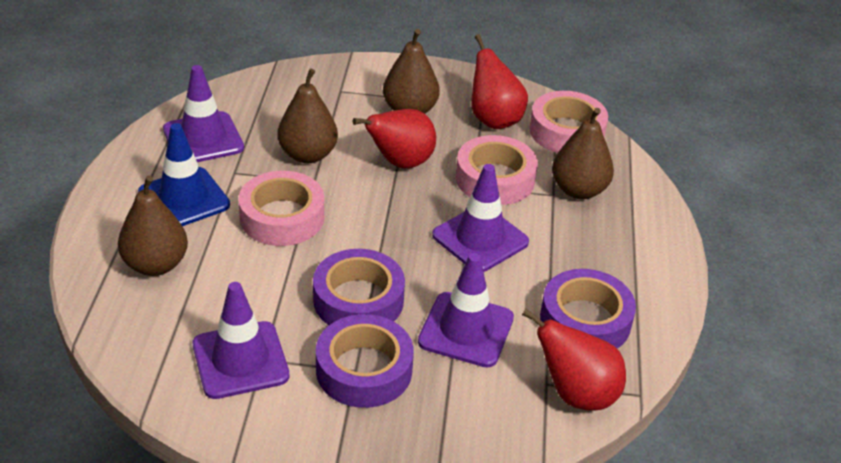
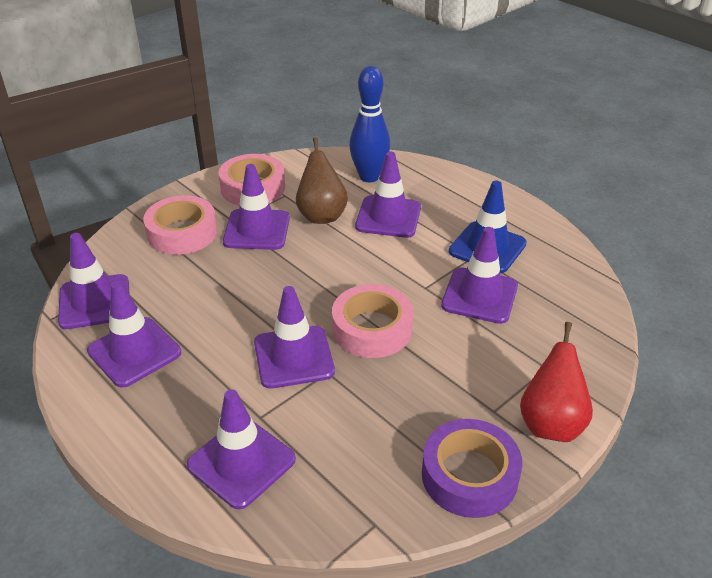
blue bowling pin: none = 0 -> [349,66,390,182] = 1
brown pear: [118,176,188,276] [277,69,338,163] [383,29,439,113] [552,108,614,199] = 4 -> [296,137,348,224] = 1
purple tape: [313,249,405,325] [316,314,414,408] [540,269,636,349] = 3 -> [422,419,522,518] = 1
purple traffic cone: [163,65,244,162] [193,282,290,399] [418,253,514,367] [432,164,529,272] = 4 -> [58,233,130,329] [87,281,181,388] [187,389,296,509] [223,164,290,250] [254,286,335,389] [355,152,421,238] [441,227,518,324] = 7
red pear: [353,109,436,168] [471,34,528,129] [522,309,626,411] = 3 -> [520,322,593,442] = 1

